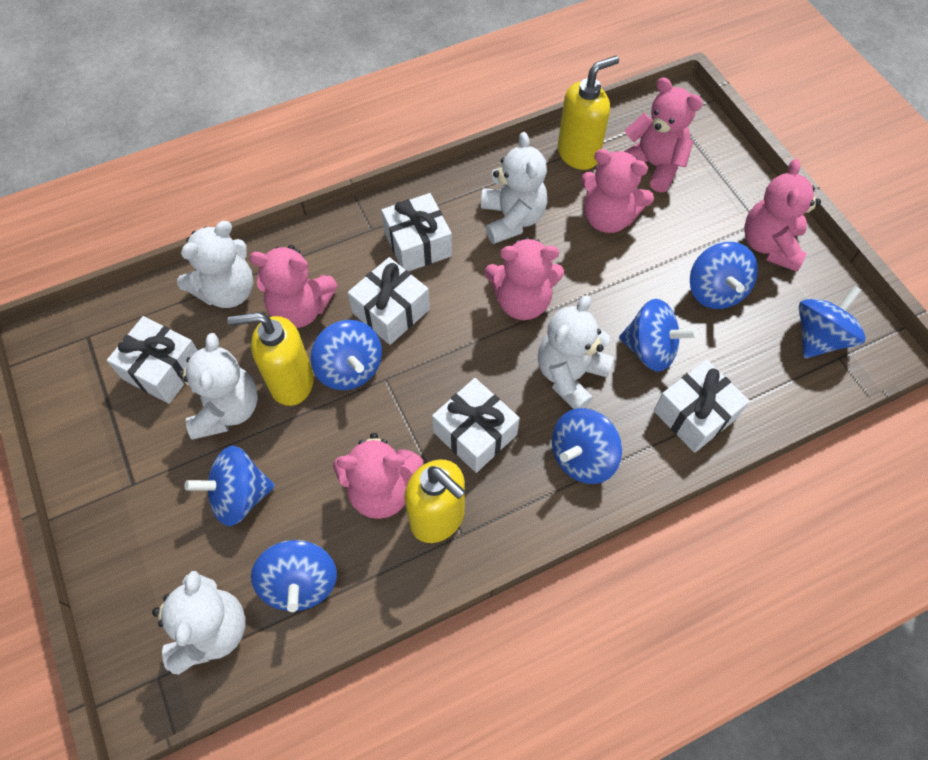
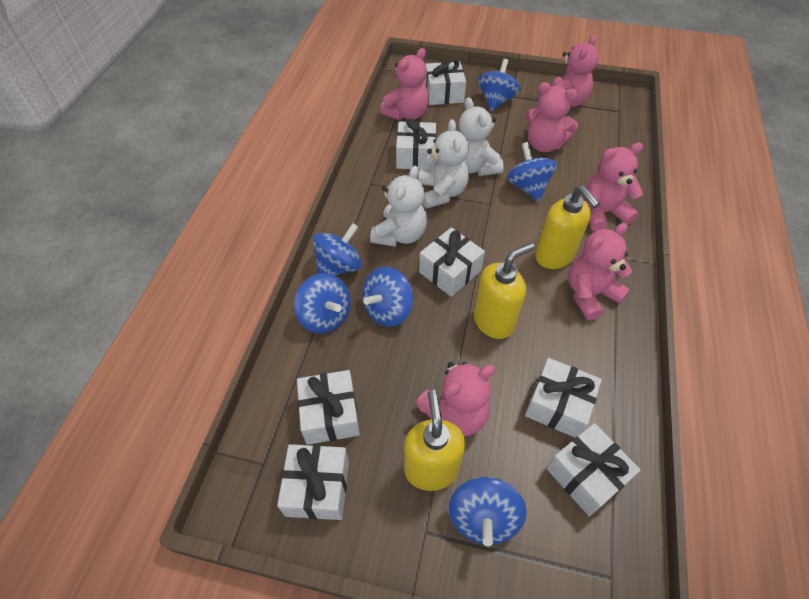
blue spinning top: [185,445,275,526] [251,540,337,612] [311,320,382,390] [552,408,622,484] [619,299,698,372] [690,242,758,309] [799,285,866,358] = 7 -> [294,273,350,334] [313,223,362,275] [362,267,413,327] [449,477,526,546] [478,59,521,111] [507,142,557,201] = 6
white gift: [107,316,198,404] [348,257,430,345] [381,193,452,271] [432,378,520,473] [654,360,750,453] = 5 -> [277,444,349,520] [297,370,360,445] [396,118,436,170] [419,227,485,297] [425,59,466,105] [525,358,602,438] [546,423,641,516] = 7
white teddy bear: [152,571,246,675] [177,221,254,308] [177,333,258,440] [481,132,547,244] [538,295,614,409] = 5 -> [370,166,427,247] [418,119,469,209] [459,97,504,176] = 3

